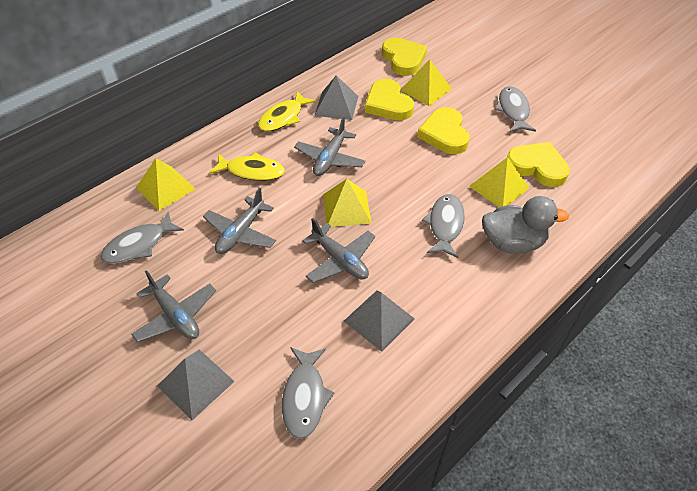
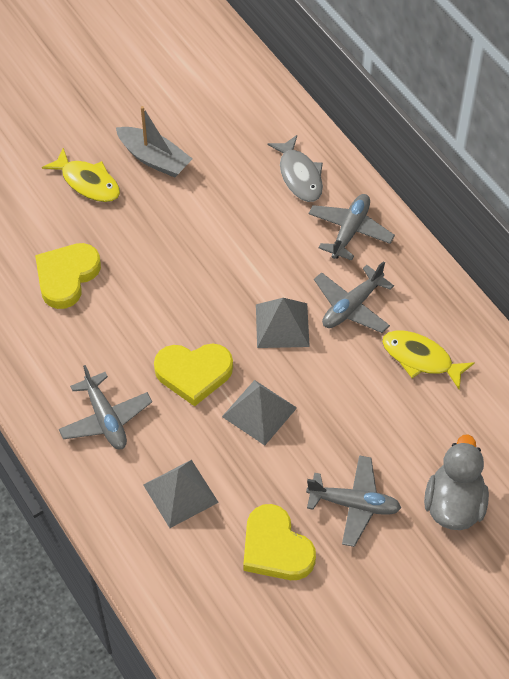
grey boat: none = 0 -> [116,106,192,178] = 1
grey fish: [100,212,184,264] [282,347,335,439] [422,194,465,258] [495,86,536,132] = 4 -> [267,135,323,202] = 1
yellow heart: [365,79,414,121] [382,38,427,76] [417,107,470,154] [507,142,570,187] = 4 -> [35,243,101,309] [154,343,233,406] [243,504,316,580] = 3
yellow pyramid: [136,158,195,211] [323,179,372,227] [401,59,452,106] [469,157,529,207] = 4 -> none = 0

